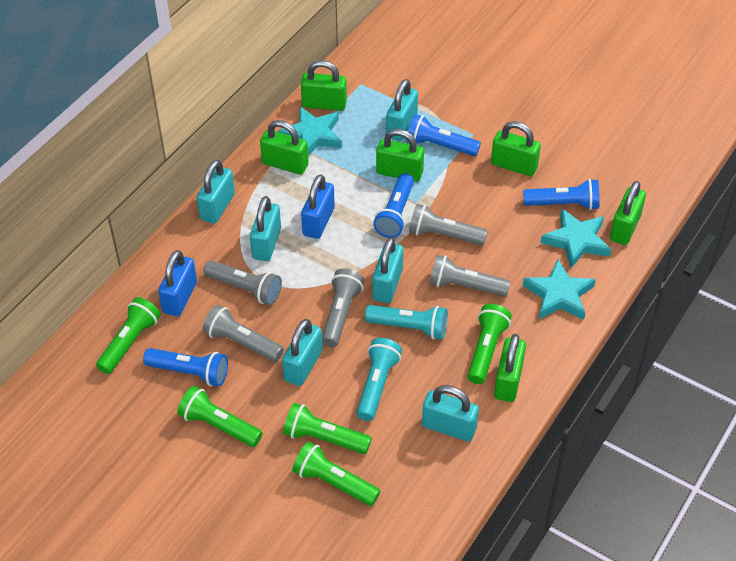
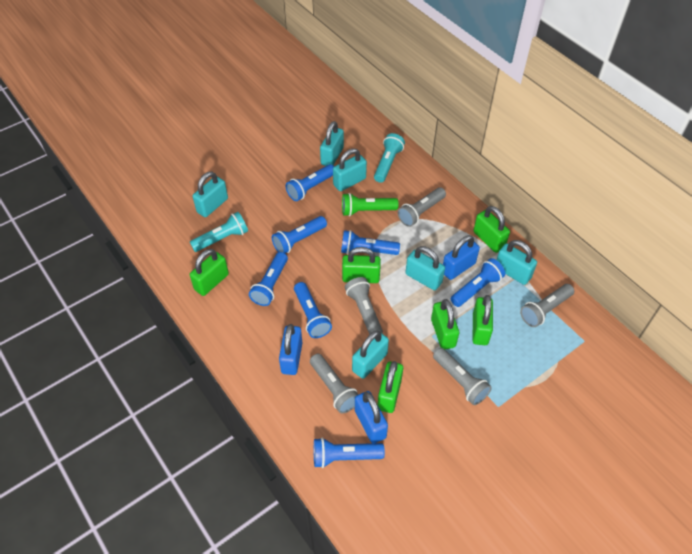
blue flashlight: [143,348,228,386] [373,173,414,238] [406,114,481,156] [523,179,600,210] = 4 -> [249,252,288,306] [272,216,327,253] [286,164,334,201] [294,282,332,338] [314,438,385,468] [341,230,400,255] [451,258,505,307] = 7
blue padlock: [158,250,197,316] [301,174,335,239] = 2 -> [279,324,302,375] [355,391,388,443] [443,235,480,280] = 3
green flashlight: [96,297,161,374] [178,386,262,447] [283,403,372,454] [292,442,380,506] [467,304,512,384] = 5 -> [342,193,398,216] = 1
turquoise star: [278,107,342,156] [523,259,596,320] [540,209,611,268] = 3 -> none = 0

